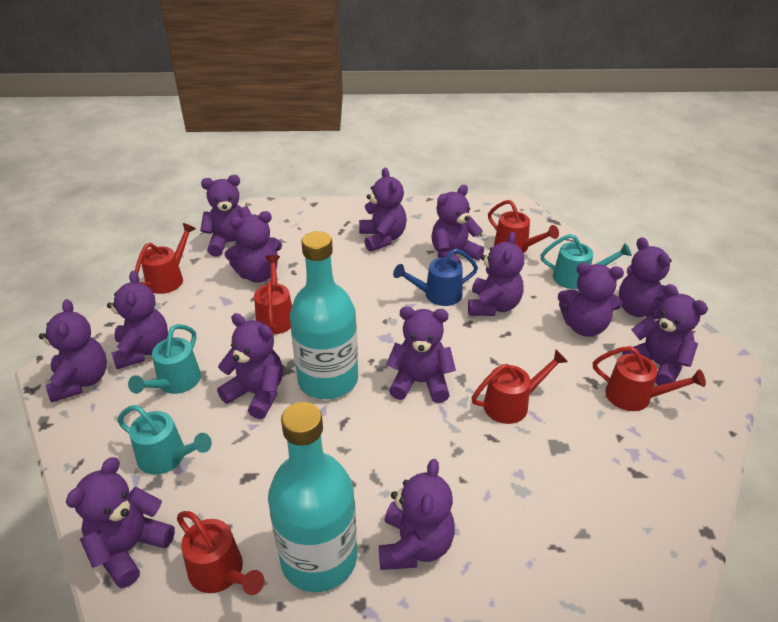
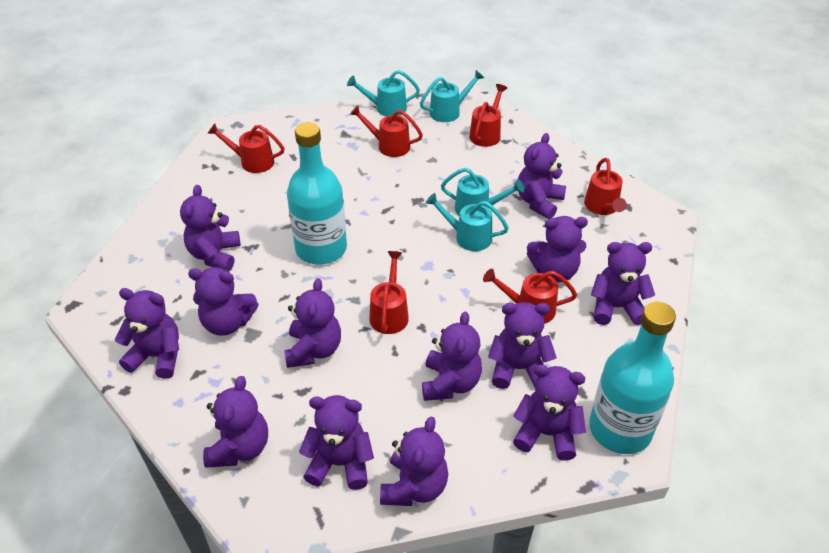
blue watering can: [393,249,478,306] = 1 -> none = 0
purple teddy bear: [39,299,107,402] [66,457,175,588] [107,271,168,369] [200,175,251,257] [217,313,283,419] [225,211,282,283] [359,168,407,252] [379,459,455,570] [386,306,456,403] [431,185,484,265] [468,232,524,316] [558,263,624,337] [619,237,672,319] [622,284,708,386] = 14 -> [115,288,179,379] [180,185,240,271] [188,267,259,336] [203,376,268,468] [284,278,341,368] [299,395,374,490] [380,417,448,506] [422,311,482,401] [488,302,557,389] [513,365,586,461] [518,133,566,219] [527,216,588,282] [591,242,655,325] = 13
turquoise watering can: [118,405,212,475] [128,324,201,394] [540,234,632,289] = 3 -> [347,70,420,116] [420,70,484,122] [426,193,509,251] [441,168,524,216] = 4

